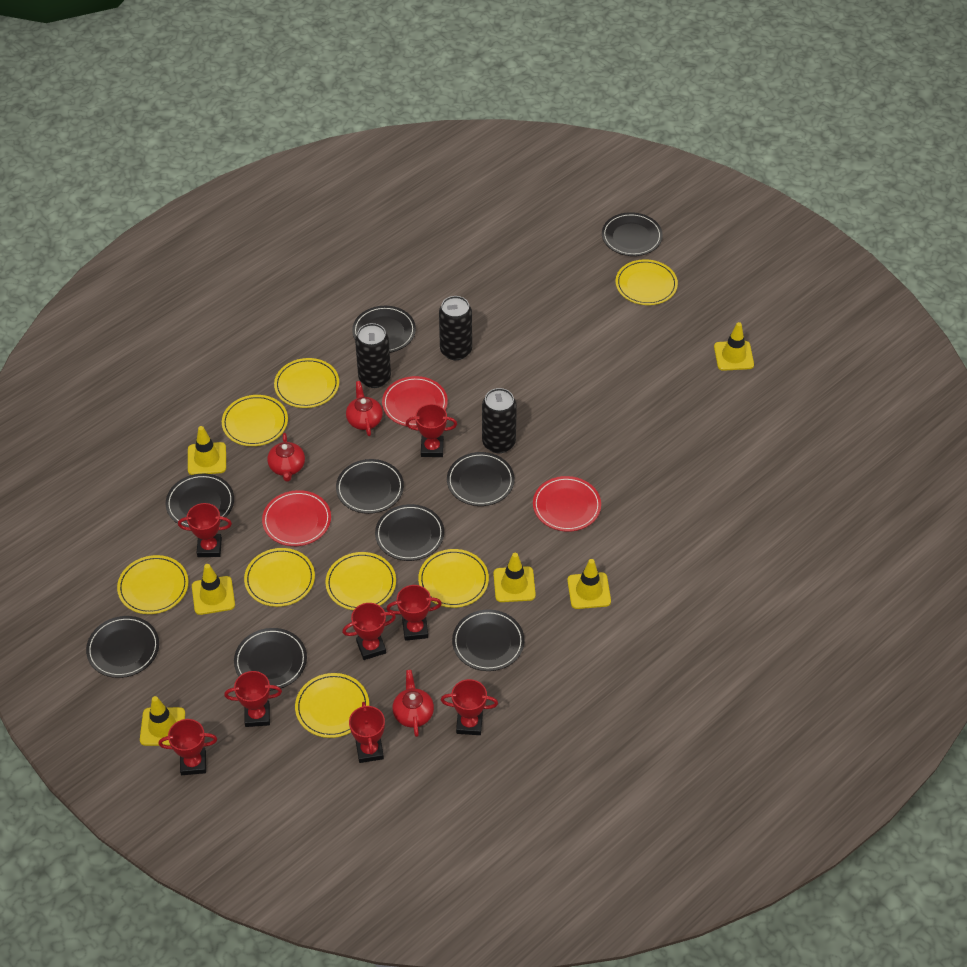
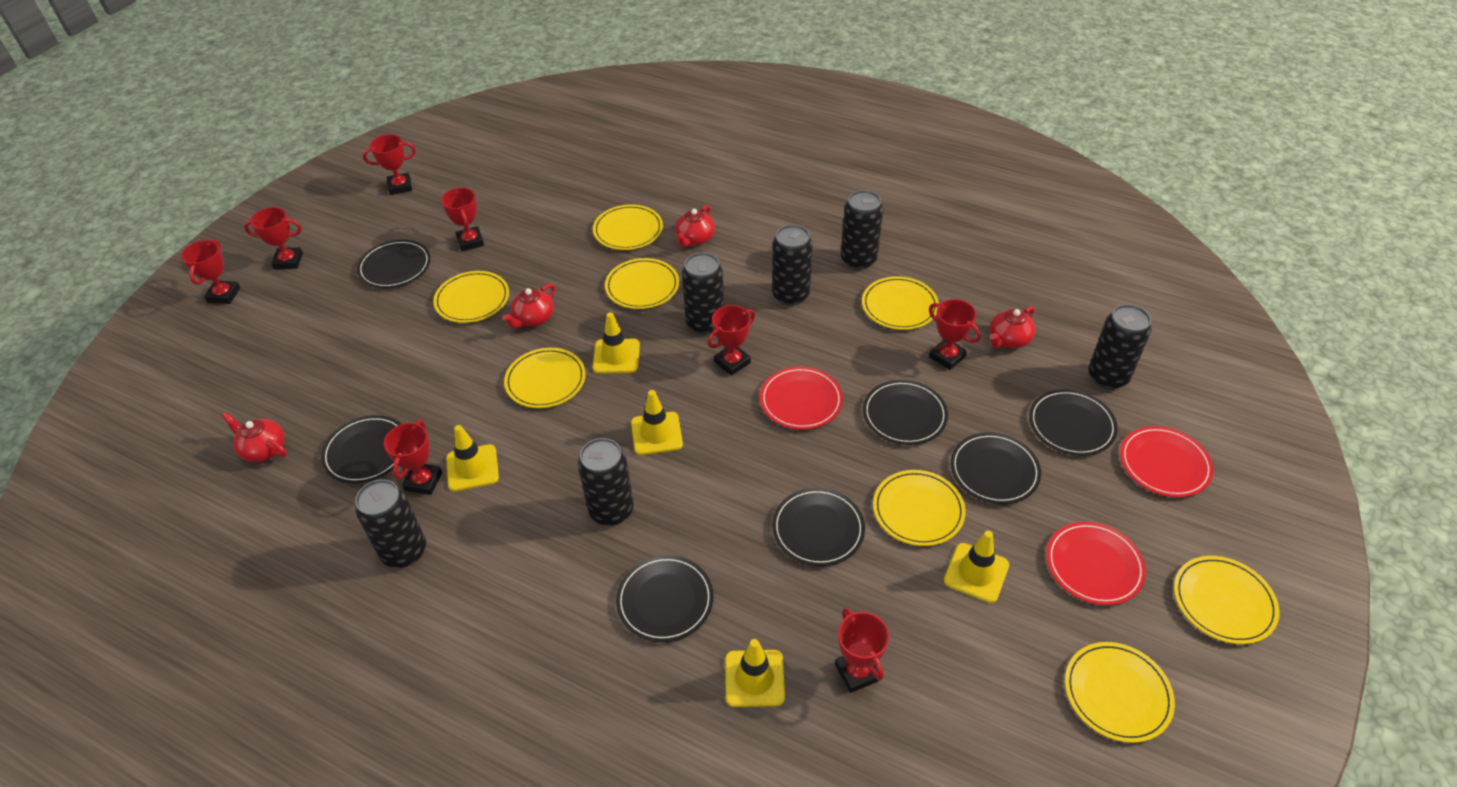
black can: [355,323,391,388] [439,296,472,360] [482,388,517,453] = 3 -> [355,479,426,568] [578,438,634,526] [682,252,724,334] [772,225,813,306] [841,190,883,270] [1088,304,1151,390] = 6
black plate: [86,616,159,678] [166,474,234,527] [234,628,307,690] [336,459,404,514] [352,306,416,353] [375,504,444,561] [447,452,514,506] [452,610,525,671] [602,212,663,256] = 9 -> [321,415,401,484] [357,240,431,288] [616,555,713,642] [772,488,865,566] [863,380,948,445] [951,432,1041,504] [1029,389,1118,456] = 7
red teapot: [267,433,305,482] [346,381,383,436] [393,670,434,737] = 3 -> [222,412,287,462] [502,284,555,328] [675,205,715,247] [990,306,1035,348] = 4
yellow traffic cone: [140,696,185,746] [188,426,226,475] [192,564,235,615] [493,553,536,602] [567,559,611,609] [714,322,754,371] = 6 -> [446,425,499,492] [593,312,640,374] [631,390,683,455] [725,639,785,707] [944,531,1009,603] = 5

